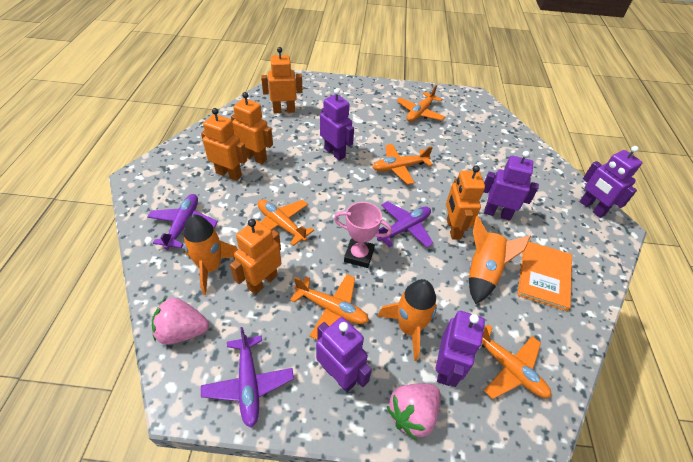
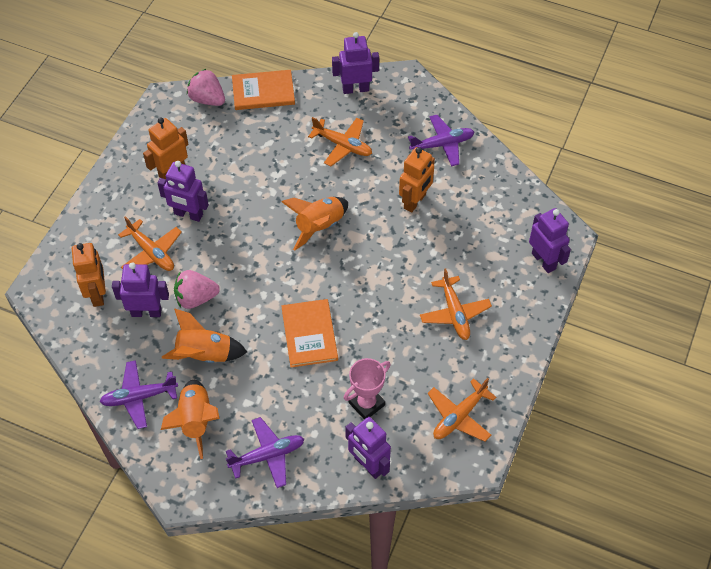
orange book: [517,242,572,311] = 1 -> [232,70,295,110] [281,299,338,368] = 2
orange plane: [257,199,314,246] [290,274,369,340] [372,144,433,185] [397,85,445,122] [482,324,551,399] = 5 -> [118,216,182,271] [308,117,372,166] [420,268,492,340] [427,378,496,442] = 4
orange robot: [201,108,247,181] [230,219,281,295] [231,92,273,164] [261,47,303,114] [446,165,485,239] = 5 -> [72,243,106,307] [143,118,188,179] [399,147,435,213] = 3

